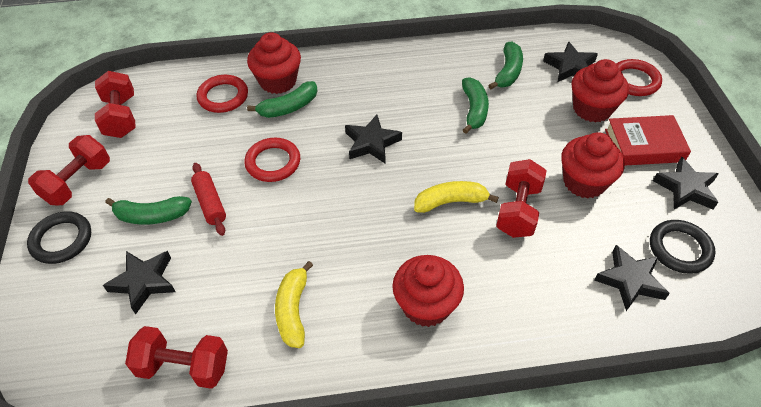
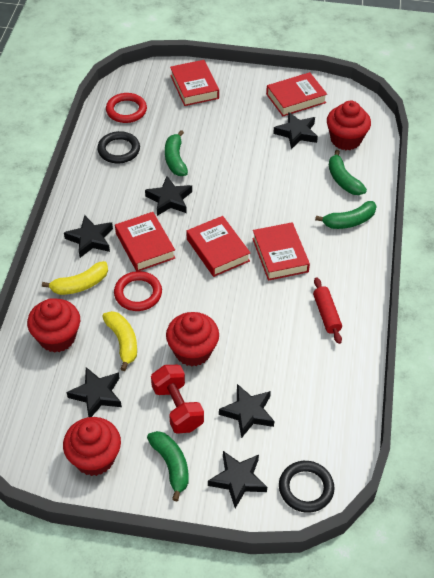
black star: [103,251,176,314] [345,115,402,163] [543,41,598,82] [594,245,670,311] [653,156,719,210] = 5 -> [64,215,113,258] [66,367,122,417] [145,176,192,216] [208,451,267,508] [219,384,274,438] [273,112,318,149] = 6
red book: [605,115,691,166] = 1 -> [115,212,175,271] [170,60,219,106] [187,216,250,277] [252,222,310,281] [266,72,327,116] = 5
red dumbbell: [28,135,110,205] [95,71,136,138] [125,326,228,389] [496,159,547,238] = 4 -> [151,365,204,434] = 1
red ring: [197,75,248,113] [244,138,300,182] [616,59,662,96] = 3 -> [106,93,147,123] [114,271,162,311] = 2

